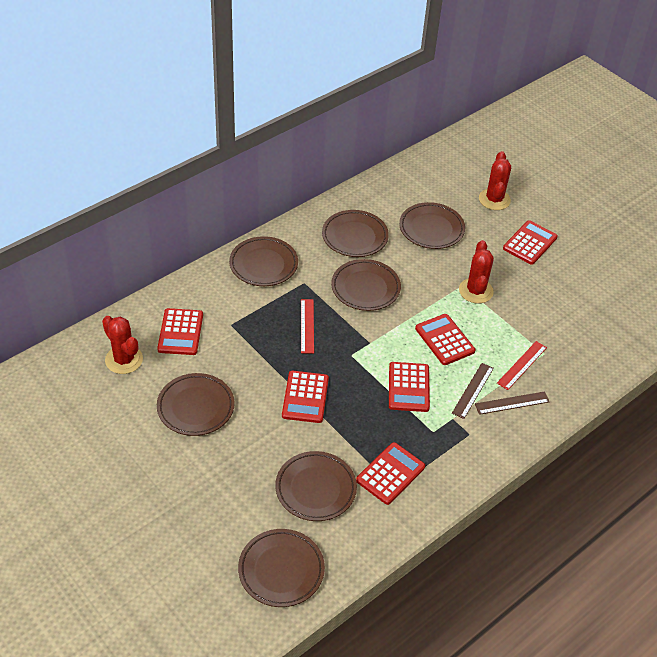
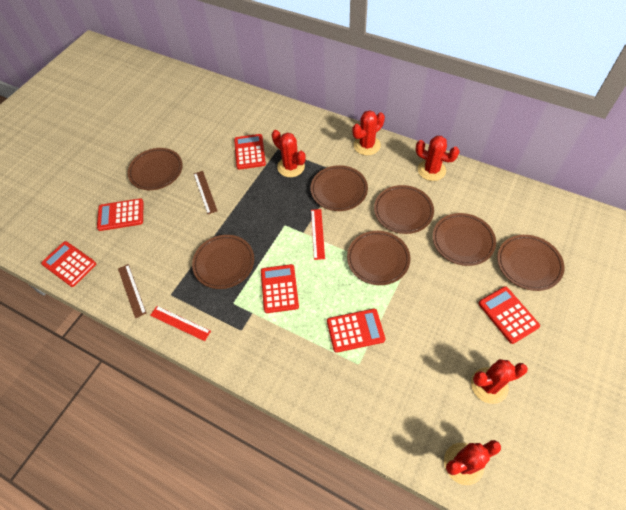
red cactus: [102,316,143,374] [459,240,494,303] [479,151,511,210] = 3 -> [272,130,306,177] [352,110,385,155] [416,136,460,181] [444,440,501,485] [471,359,528,404] = 5

